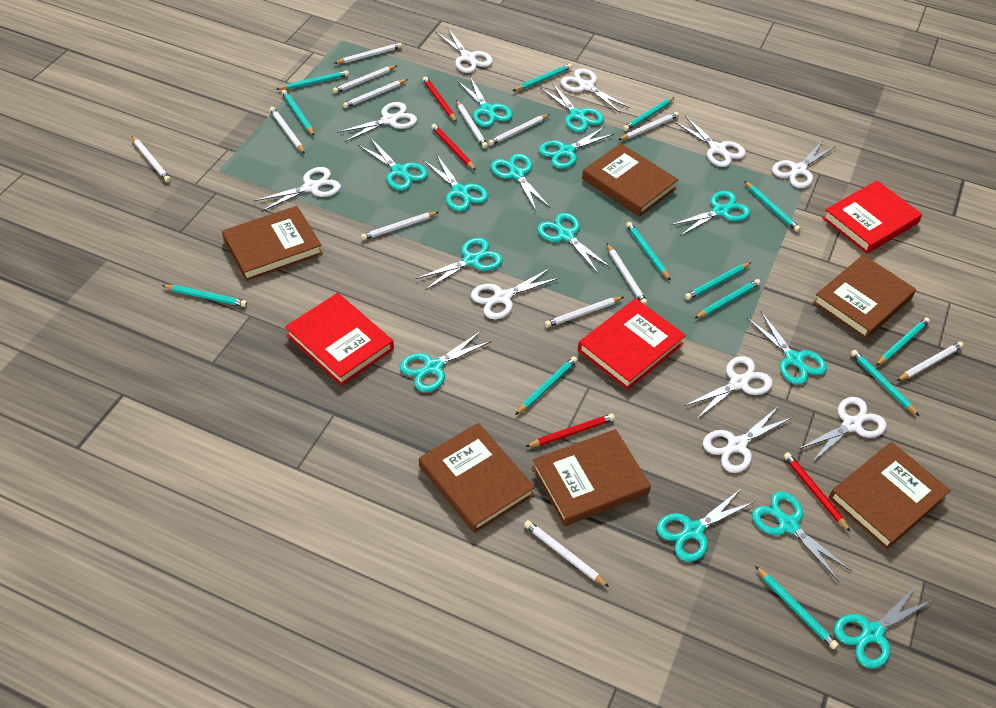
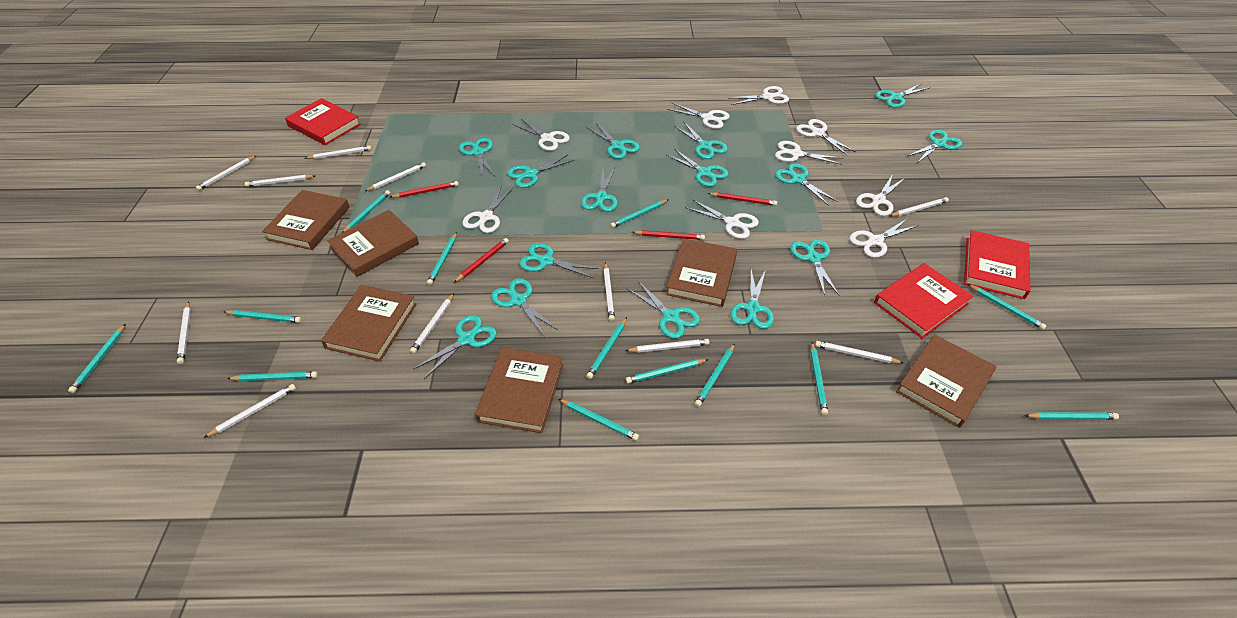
turquoise scissors: [358,138,428,191] [400,331,492,392] [416,238,503,290] [423,155,488,211] [457,77,513,127] [491,154,550,211] [537,213,611,273] [539,127,614,169] [540,83,604,132] [656,489,754,562] [671,191,751,236] [747,312,827,385] [752,492,852,582] [834,585,933,669] = 14 -> [413,315,497,379] [459,138,495,178] [491,278,558,336] [507,155,574,188] [519,243,599,278] [581,168,618,212] [586,123,640,159] [627,281,700,339] [667,149,729,187] [674,122,728,159] [730,269,774,329] [775,163,838,206] [790,239,839,296] [875,84,929,108] [908,130,962,163] = 15
white pencil: [132,136,171,182] [269,107,305,154] [333,65,397,94] [334,43,402,64] [343,79,408,108] [361,212,439,240] [456,100,488,149] [488,114,550,146] [524,520,609,587] [545,297,623,327] [607,244,647,305] [619,112,679,140] [897,342,964,381] = 13 -> [177,301,191,364] [196,155,257,191] [204,384,296,438] [245,175,315,187] [305,146,372,159] [365,162,426,191] [410,293,454,354] [604,262,615,321] [625,339,709,353] [815,341,903,363] [890,197,949,216] = 11
white scissors: [254,167,341,212] [337,102,417,142] [436,27,493,73] [471,268,559,319] [560,68,630,113] [674,116,746,167] [685,356,773,419] [703,406,793,473] [772,140,836,188] [799,397,886,462] = 10 -> [462,185,514,233] [512,119,570,151] [667,103,730,129] [686,199,759,239] [729,86,789,105] [775,141,843,165] [796,119,856,155] [849,219,917,258] [856,174,905,216] = 9

